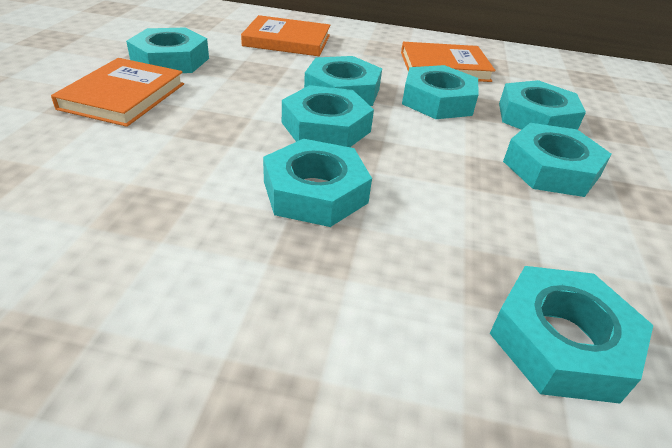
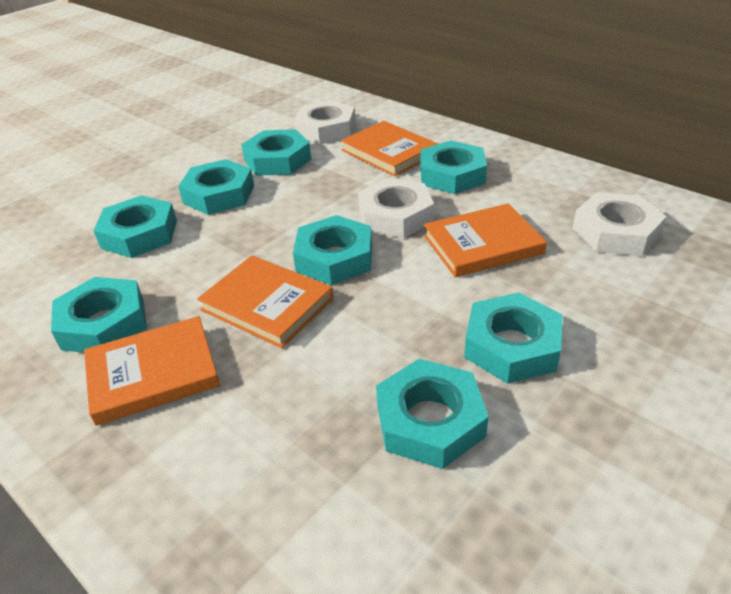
orange book: [51,58,184,127] [241,15,330,56] [401,42,495,82] = 3 -> [84,316,220,426] [197,255,333,348] [341,121,438,177] [424,203,547,277] = 4
white nut: none = 0 -> [294,100,356,144] [358,178,434,238] [573,192,667,256] = 3

